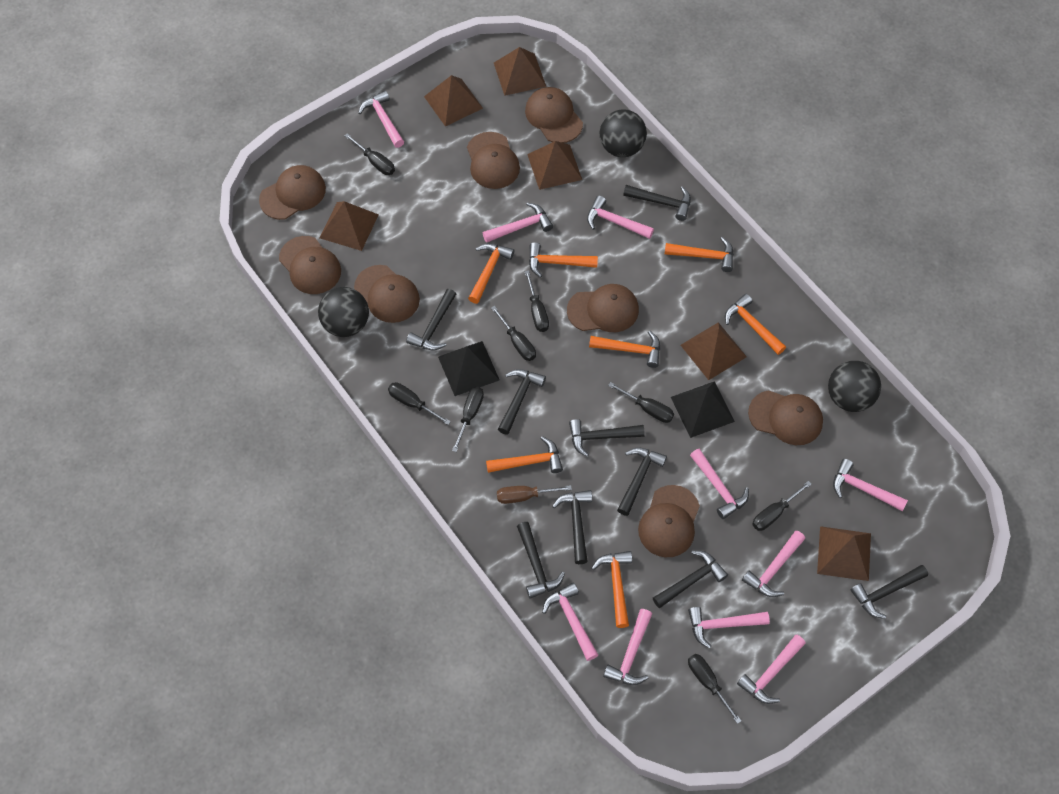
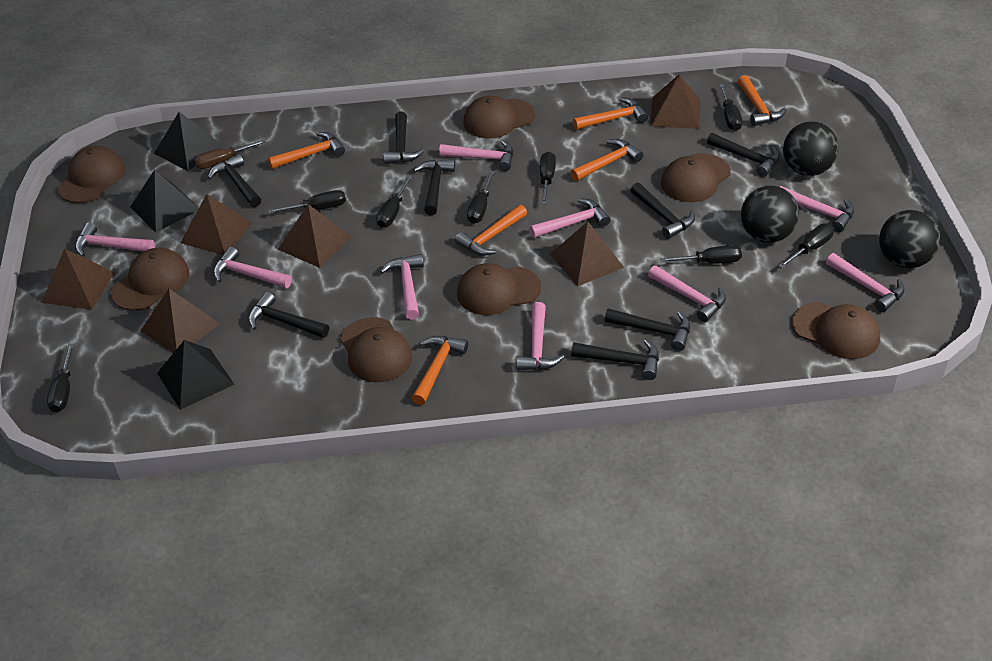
black hammer: [406,289,456,350] [498,369,546,435] [517,522,565,599] [552,490,592,564] [569,419,645,457] [617,447,667,516] [623,185,691,221] [653,550,728,608] [850,565,928,619] = 9 -> [208,154,261,207] [248,292,329,338] [383,111,424,164] [414,160,455,215] [571,339,659,380] [605,308,690,351] [630,182,695,239] [707,133,780,177] = 8
black pyramid: [438,341,499,396] [671,381,735,438] = 2 -> [130,170,199,232] [154,112,223,171] [157,340,235,410] = 3
brown cap: [259,165,326,220] [279,236,341,294] [354,265,420,323] [467,132,520,189] [525,87,583,143] [567,284,639,332] [638,485,700,557] [748,390,823,445] = 8 -> [57,146,125,203] [111,248,190,311] [340,317,412,382] [457,263,541,315] [463,96,535,138] [661,153,731,202] [792,302,880,359] = 7
orange hammer: [468,243,514,304] [486,436,563,473] [529,242,598,278] [589,331,660,368] [591,551,632,628] [665,237,734,272] [725,294,786,355] = 7 -> [268,132,345,169] [412,336,468,405] [455,205,527,256] [570,139,643,181] [573,98,648,130] [738,75,786,126] = 6
pink hammer: [358,90,404,148] [483,202,553,243] [542,582,598,661] [587,196,654,239] [603,609,652,685] [688,607,770,649] [690,449,749,519] [737,635,806,704] [742,530,805,597] [833,459,908,511] = 10 -> [75,222,155,257] [213,247,292,288] [380,254,424,320] [439,140,513,171] [516,302,564,371] [529,198,611,238] [648,265,726,322] [780,186,854,232] [826,253,905,312] = 9

